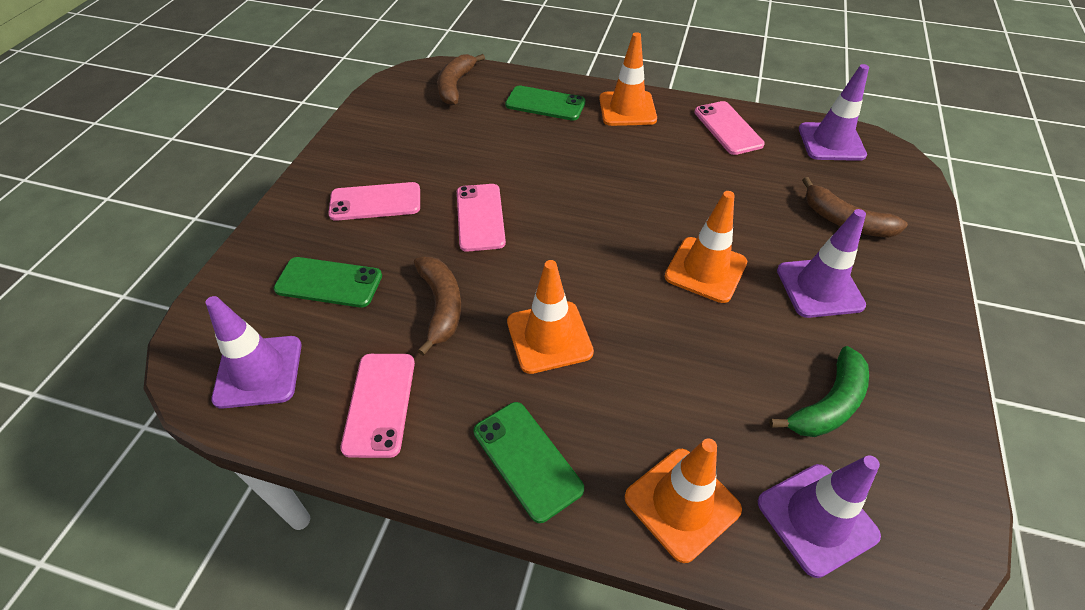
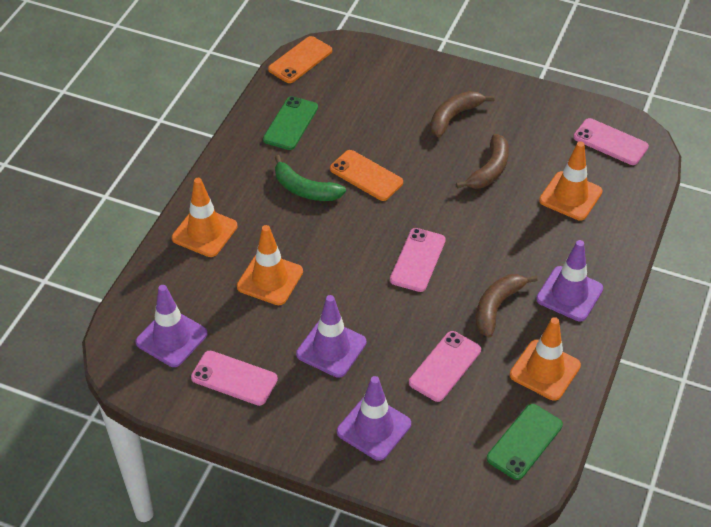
green phone: [274,257,382,307] [474,402,584,523] [505,86,585,121] = 3 -> [263,96,318,150] [487,404,563,480] = 2
orange phone: none = 0 -> [268,36,332,83] [330,150,403,201] = 2

